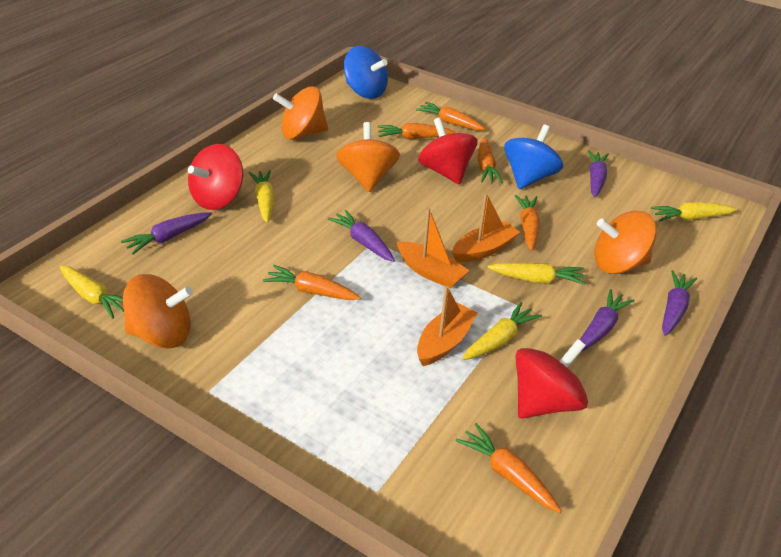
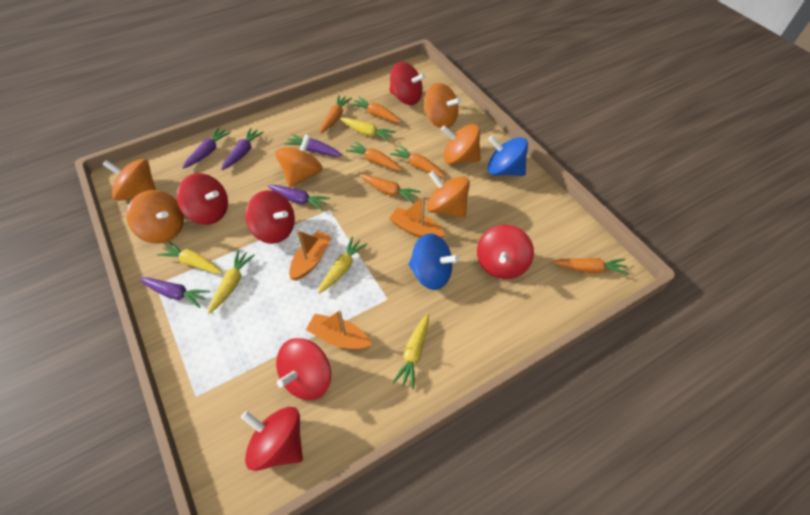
orange spinning top: [123,274,193,349] [273,87,328,140] [336,122,400,192] [594,211,657,274] = 4 -> [102,159,156,201] [126,190,184,243] [275,134,323,188] [424,83,461,128] [426,171,470,218] [441,124,481,164] = 6
red spinning top: [188,144,243,210] [418,118,478,185] [515,339,588,419] = 3 -> [177,173,228,225] [241,407,303,471] [245,190,295,244] [276,338,331,400] [389,62,426,105] [477,225,534,279] = 6

